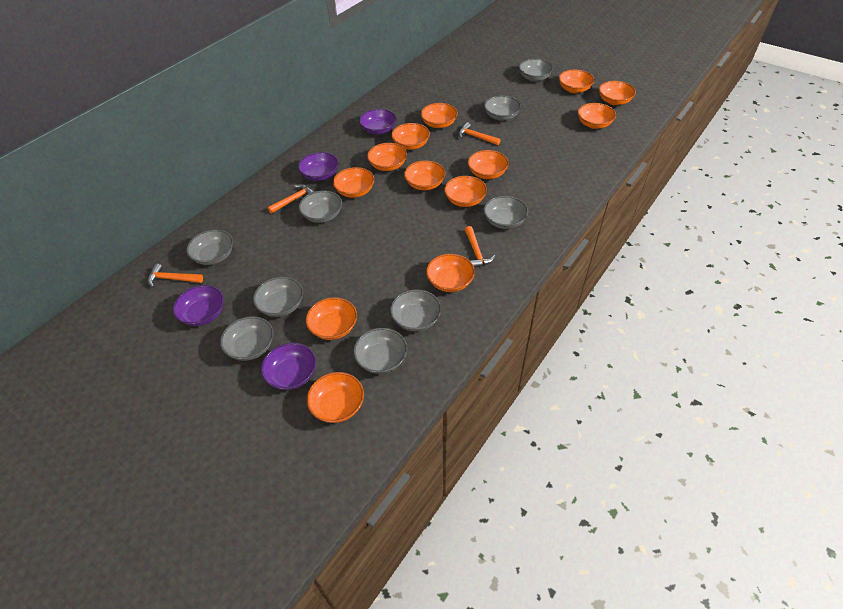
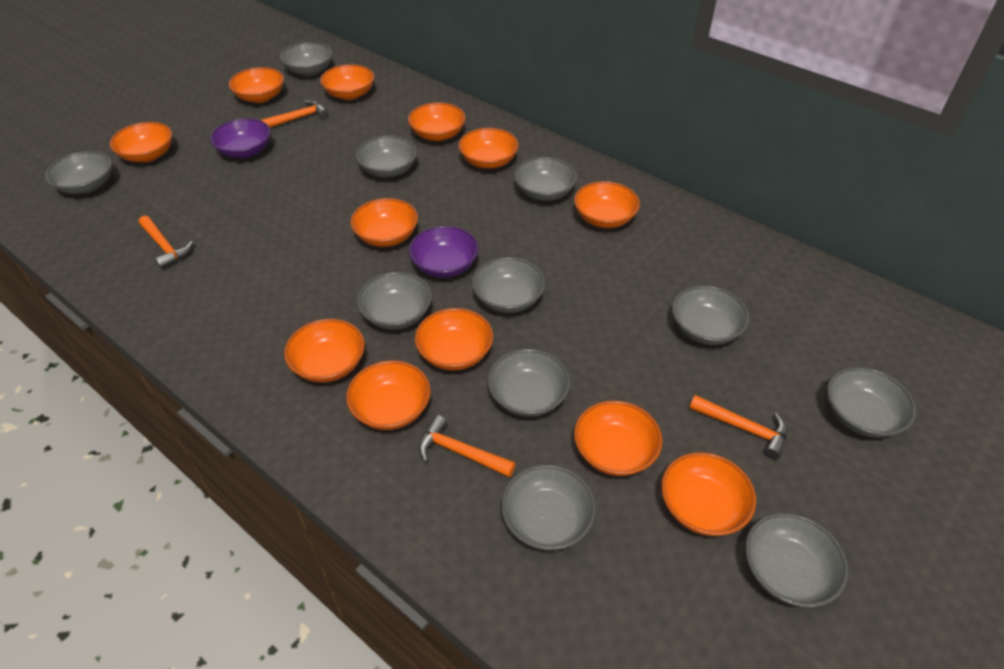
grey bowl: [186,229,233,265] [220,316,274,361] [253,277,303,317] [299,191,342,223] [353,328,407,374] [390,289,441,332] [484,95,521,121] [484,196,528,229] [519,59,553,82] = 9 -> [45,151,112,194] [280,42,332,76] [356,136,417,177] [357,272,432,330] [472,257,545,313] [488,349,570,417] [501,465,596,550] [514,157,577,201] [672,286,749,345] [745,513,849,607] [827,367,916,438] = 11
orange bowl: [306,297,357,340] [307,372,364,423] [333,167,375,198] [367,143,407,171] [391,123,430,150] [404,160,446,190] [421,103,458,128] [426,254,475,292] [444,176,487,207] [468,150,509,179] [559,69,594,93] [578,103,616,129] [599,81,636,105] = 13 -> [110,122,172,162] [229,67,284,103] [284,319,365,383] [320,64,374,100] [346,361,431,430] [351,198,418,247] [408,102,466,141] [415,308,493,370] [458,128,519,169] [574,181,640,228] [574,401,663,476] [661,452,756,536] = 12
purple bowl: [173,285,224,326] [261,343,316,390] [298,152,339,181] [359,109,396,135] = 4 -> [210,118,271,158] [409,226,479,278] = 2

